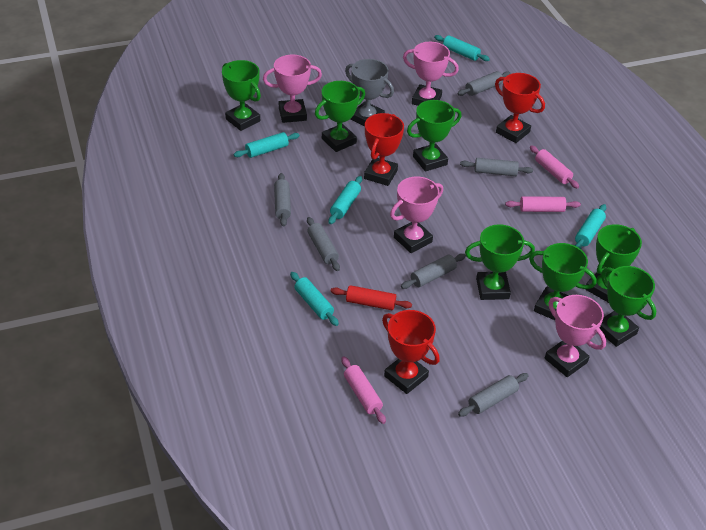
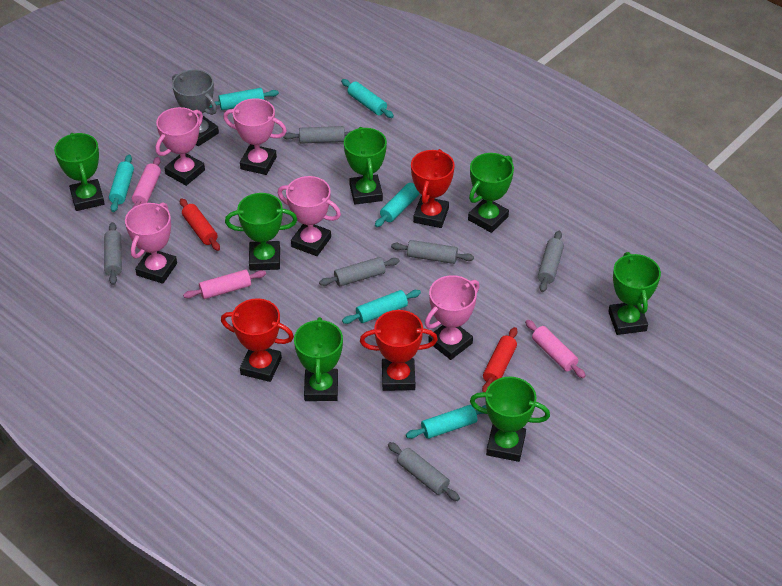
pink trophy: [263,55,322,123] [390,177,443,253] [403,42,459,106] [545,295,606,377] = 4 -> [125,202,177,284] [155,107,205,186] [223,98,287,175] [278,176,341,256] [425,275,480,360] = 5
red rolling pin: [330,285,412,310] = 1 -> [180,198,220,251] [482,327,517,392] = 2
turquoise rolling pin: [234,132,300,158] [290,272,339,326] [328,176,362,224] [434,35,490,61] [575,204,606,249] = 5 -> [109,154,134,212] [209,88,279,110] [341,79,394,118] [342,290,421,324] [375,183,419,227] [406,405,487,439] = 6

